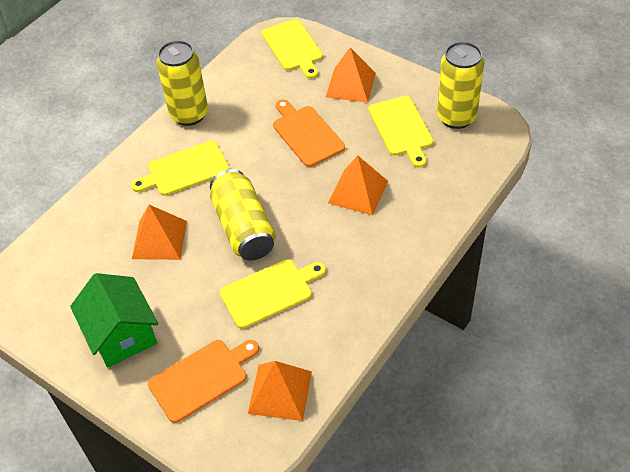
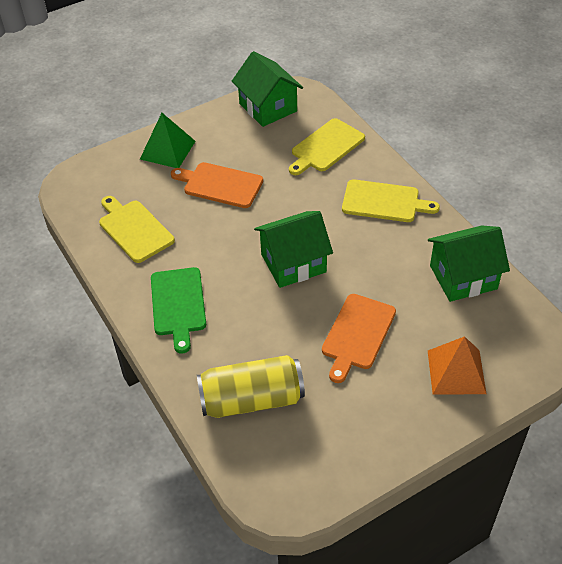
green cutting board: none = 0 -> [151,267,206,354] = 1
green house: [70,273,158,368] = 1 -> [232,51,303,127] [254,211,333,288] [428,226,510,302] = 3
green pyramid: none = 0 -> [140,113,195,168] = 1
orange pyramid: [132,205,187,260] [248,361,312,421] [326,48,376,103] [328,156,388,216] = 4 -> [428,336,486,395] = 1
yellow can: [157,40,208,126] [210,169,276,261] [437,41,484,129] = 3 -> [197,355,305,418] = 1
yellow cutting board: [131,141,230,196] [219,259,326,329] [261,19,323,79] [368,96,434,168] = 4 -> [99,196,175,263] [289,118,365,175] [342,179,440,222] = 3

